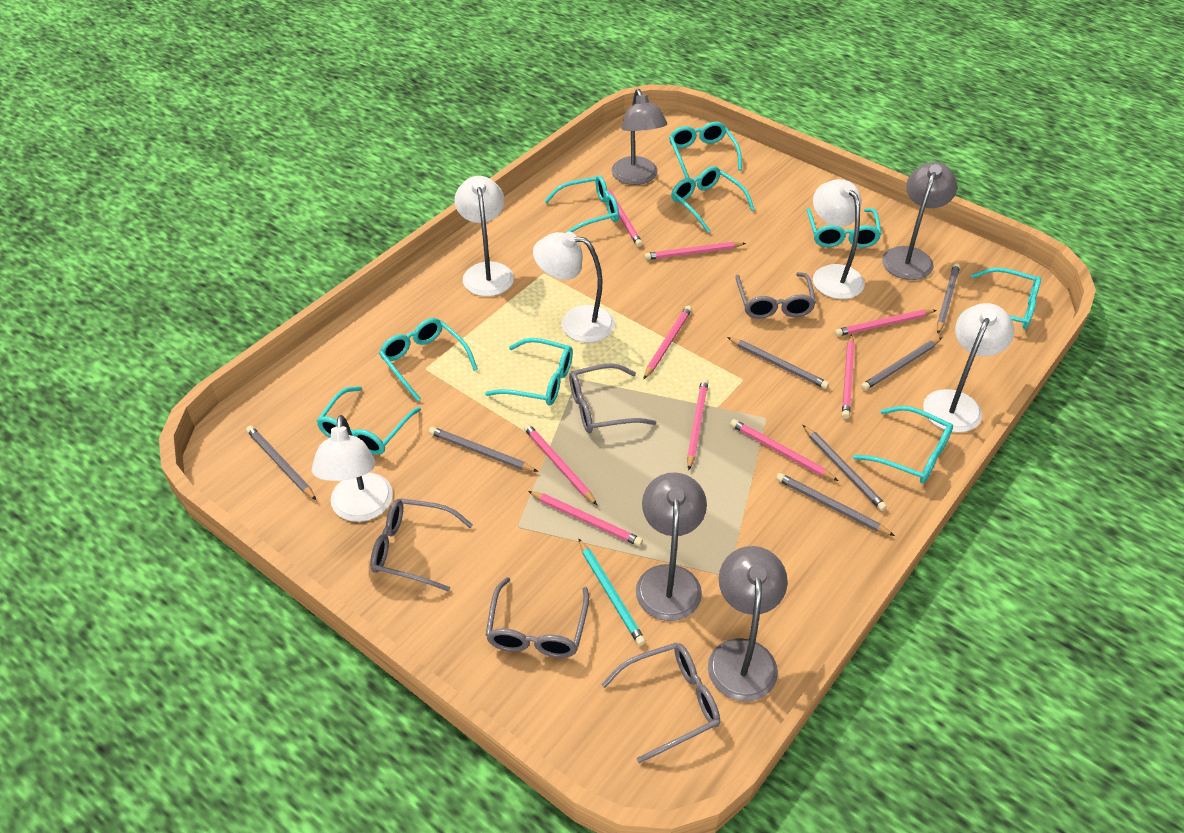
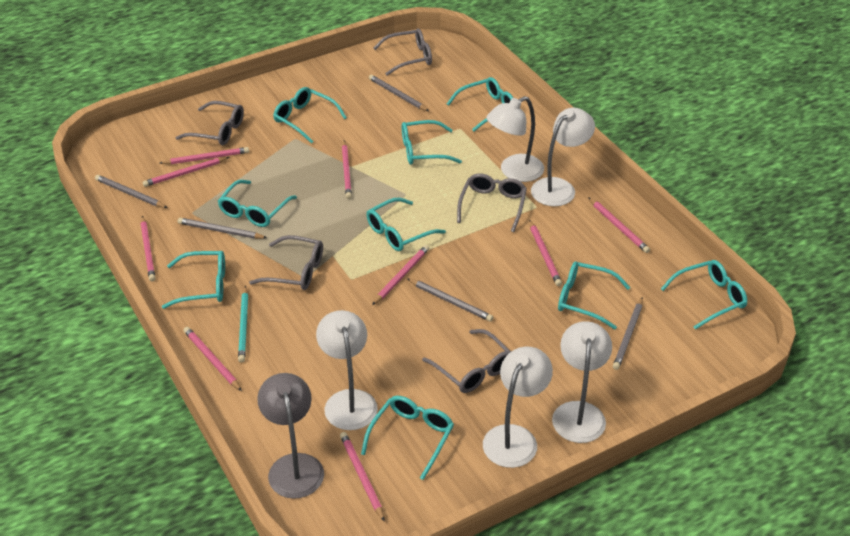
grey lamp: [611,89,667,185] [636,472,707,621] [708,546,788,701] [882,162,957,280] = 4 -> [257,373,324,499] = 1
grey pencil: [246,426,316,500] [429,427,538,472] [727,337,829,389] [776,473,895,536] [803,425,887,511] [861,338,942,390] [937,263,960,334] = 7 -> [95,175,167,208] [178,218,267,239] [369,75,429,111] [408,279,493,322] [613,297,643,370] = 5

